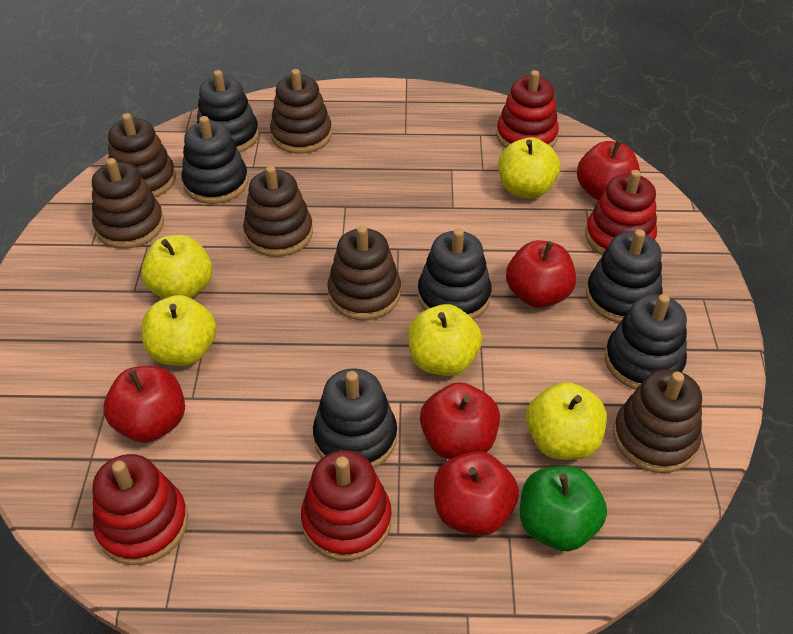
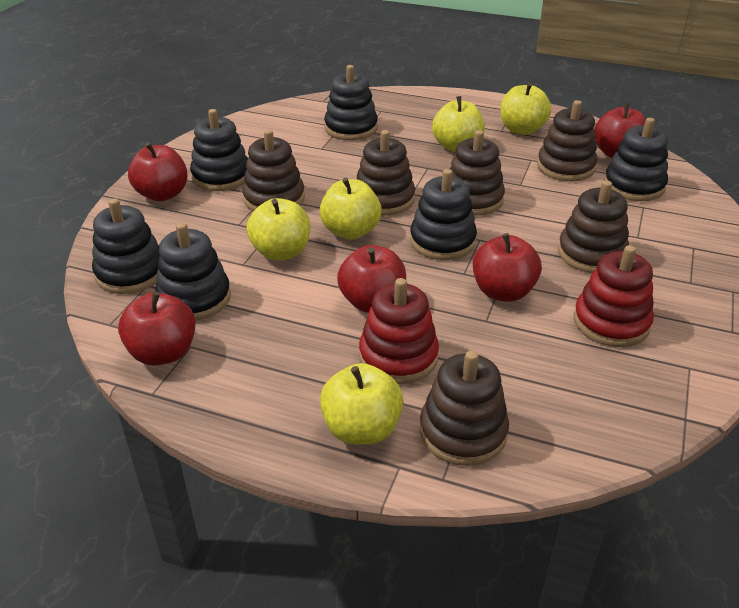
green apple: [520,466,607,551] = 1 -> none = 0
red stacking toy: [92,454,188,565] [301,450,391,561] [496,70,559,148] [585,170,657,255] = 4 -> [359,278,439,384] [574,245,654,347] = 2

